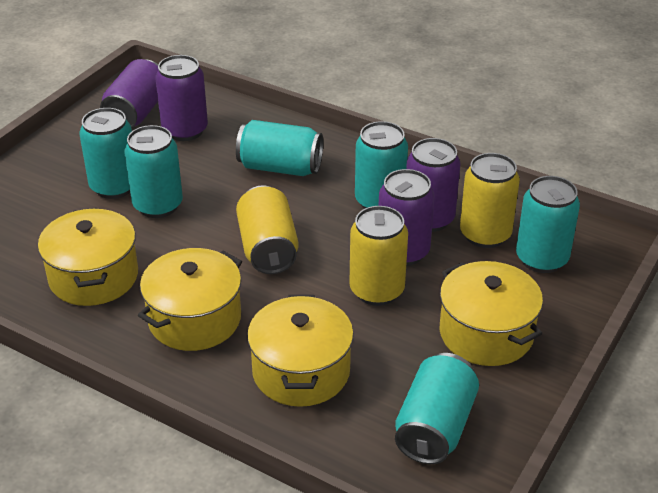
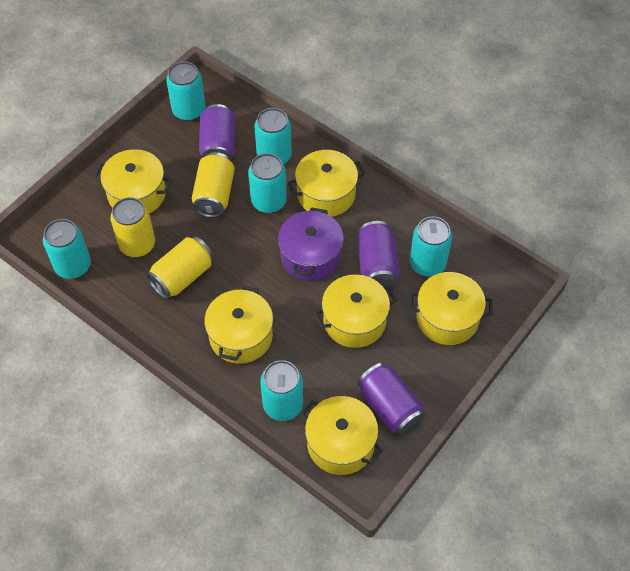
purple can: [100,59,159,128] [155,55,208,141] [379,169,435,266] [406,138,461,232] = 4 -> [199,104,235,160] [357,221,400,287] [358,363,425,435] = 3
purple pot: none = 0 -> [278,207,344,281] = 1
yellow pot: [38,208,138,306] [138,248,242,351] [247,295,354,407] [439,261,543,366] = 4 -> [94,149,172,214] [204,286,273,364] [288,150,365,217] [301,396,383,475] [314,274,397,348] [409,272,493,345] = 6

